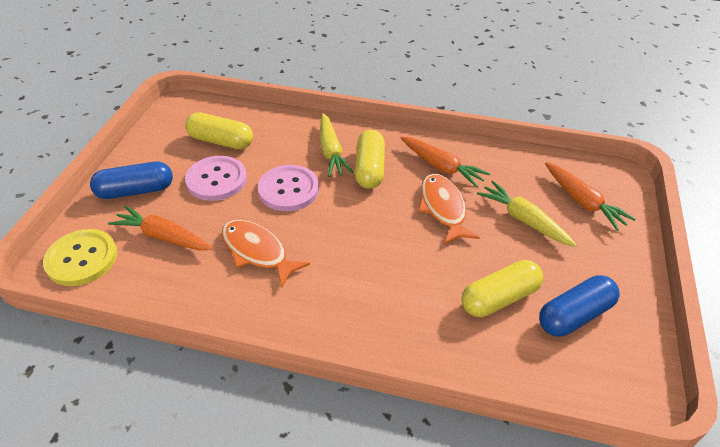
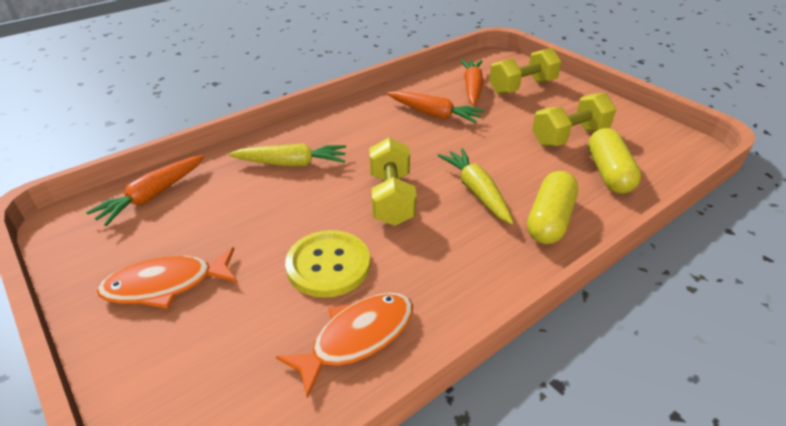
blue capsule: [90,161,173,199] [539,275,620,337] = 2 -> none = 0
pink button: [185,156,247,201] [258,165,319,211] = 2 -> none = 0
yellow capsule: [185,112,253,149] [355,130,385,189] [461,260,543,317] = 3 -> [527,171,578,244] [588,128,641,194] = 2
yellow dumbbell: none = 0 -> [369,138,417,226] [489,48,562,94] [532,93,616,146] = 3

